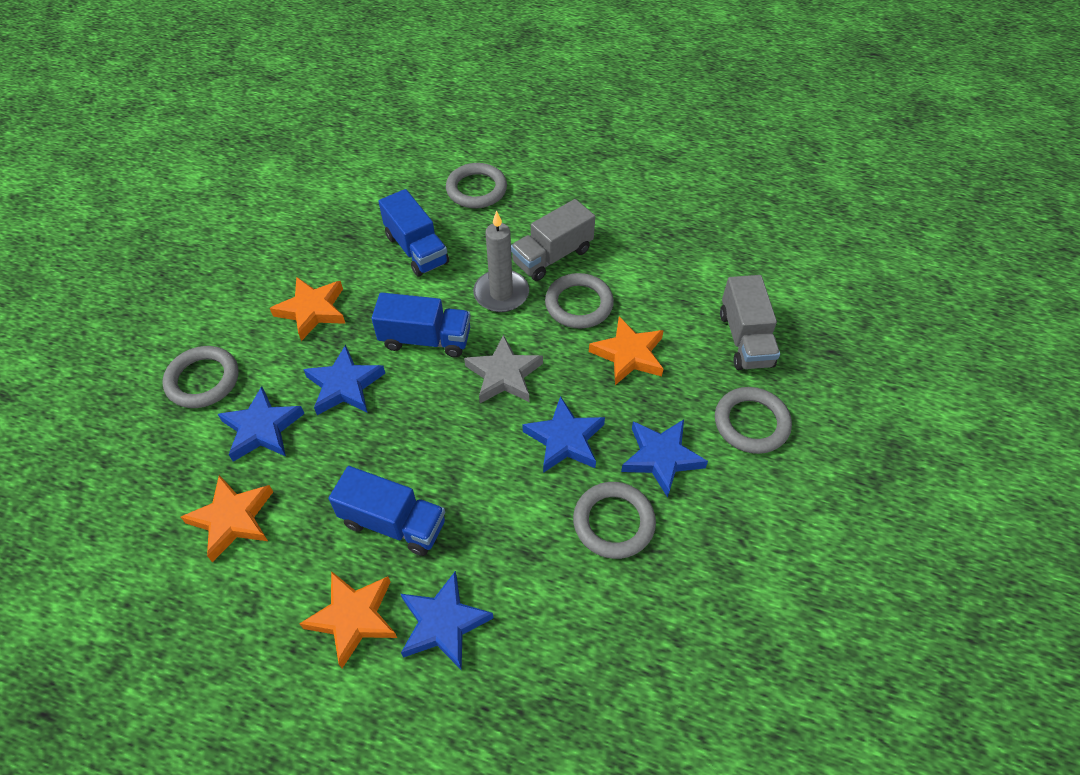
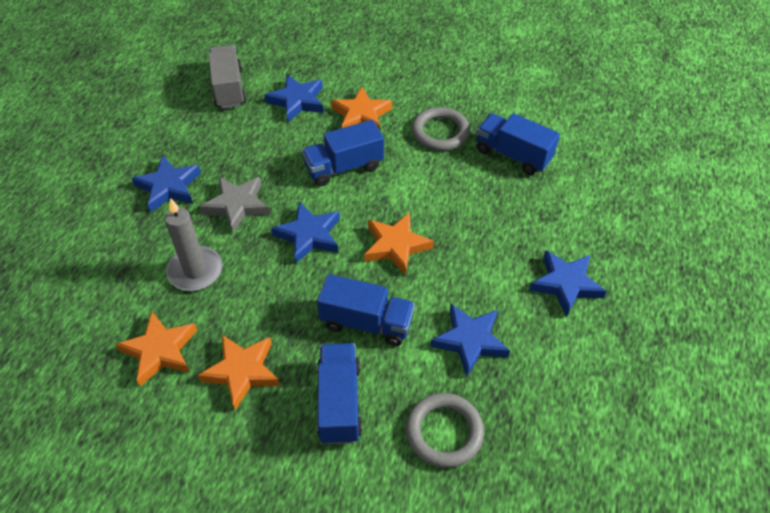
blue truck: [329,466,445,556] [372,292,471,357] [378,189,449,277] = 3 -> [302,120,384,186] [317,274,415,346] [317,343,362,444] [477,113,560,175] = 4
grey ring: [162,346,239,408] [446,163,507,208] [545,273,614,329] [573,482,656,559] [715,387,792,454] = 5 -> [406,393,484,468] [412,107,470,151] = 2
grey truck: [511,199,595,281] [720,275,780,370] = 2 -> [208,45,246,109] = 1

